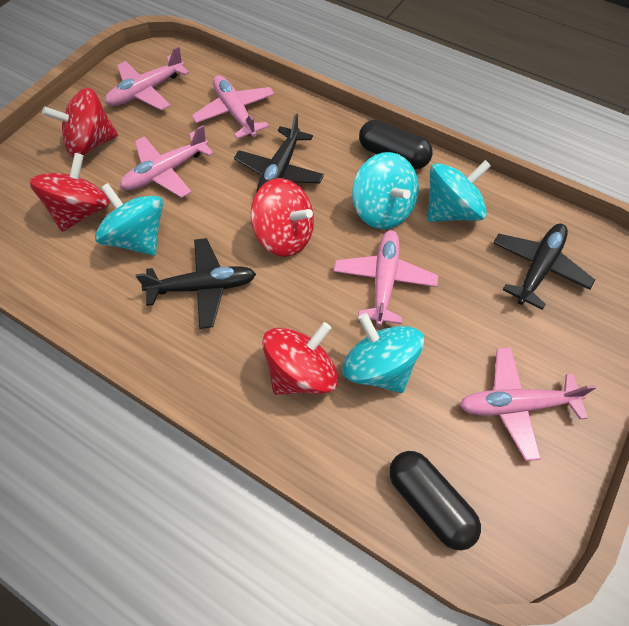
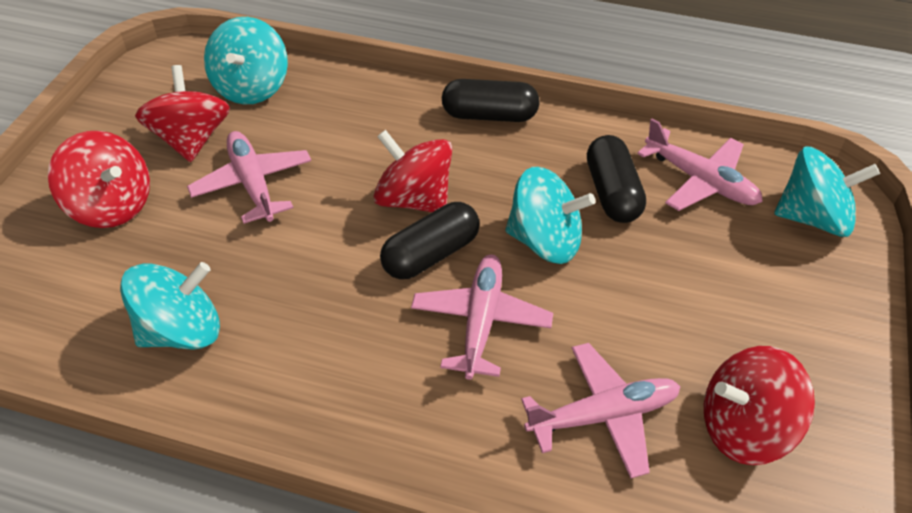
black capsule: [359,120,433,169] [389,451,481,551] = 2 -> [380,202,480,279] [442,79,540,122] [587,135,646,223] = 3
black plane: [136,238,256,329] [234,113,324,193] [493,224,595,310] = 3 -> none = 0
pink plane: [105,46,189,111] [120,125,214,198] [192,75,275,139] [334,230,438,326] [460,348,596,461] = 5 -> [187,131,311,224] [411,254,553,380] [521,343,681,479] [637,118,763,211] = 4

